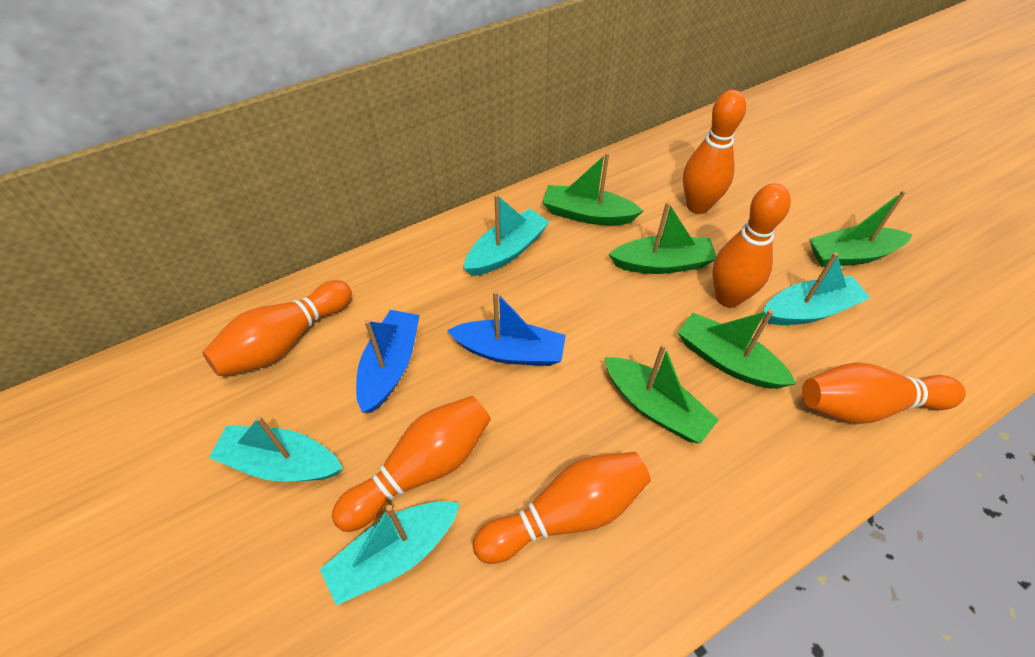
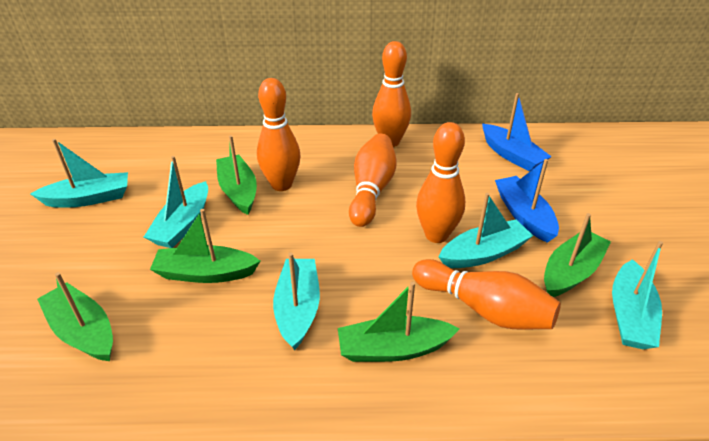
orange bowling pin: [202,280,352,376] [332,396,491,532] [473,452,651,564] [683,90,746,214] [712,183,791,308] [802,362,966,424] = 6 -> [257,78,300,191] [349,134,396,227] [372,41,411,147] [412,259,561,330] [416,122,465,243] = 5
turquoise boat: [209,416,343,482] [320,501,460,606] [463,194,550,276] [763,252,870,325] = 4 -> [30,139,128,208] [144,156,208,248] [273,253,320,350] [439,193,533,268] [612,241,663,349] = 5

